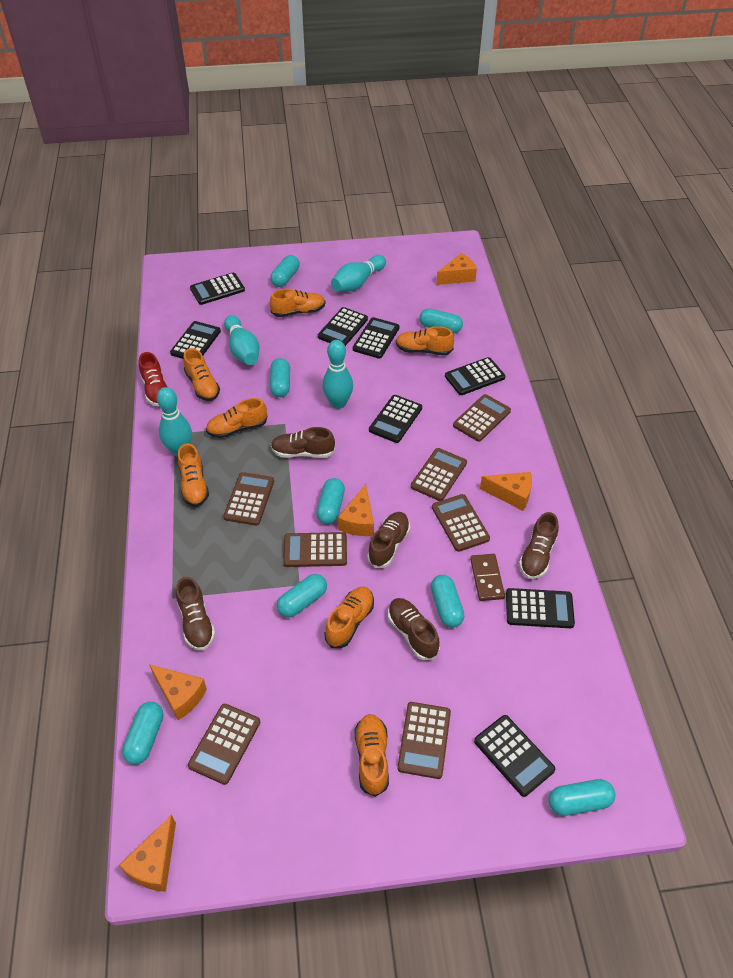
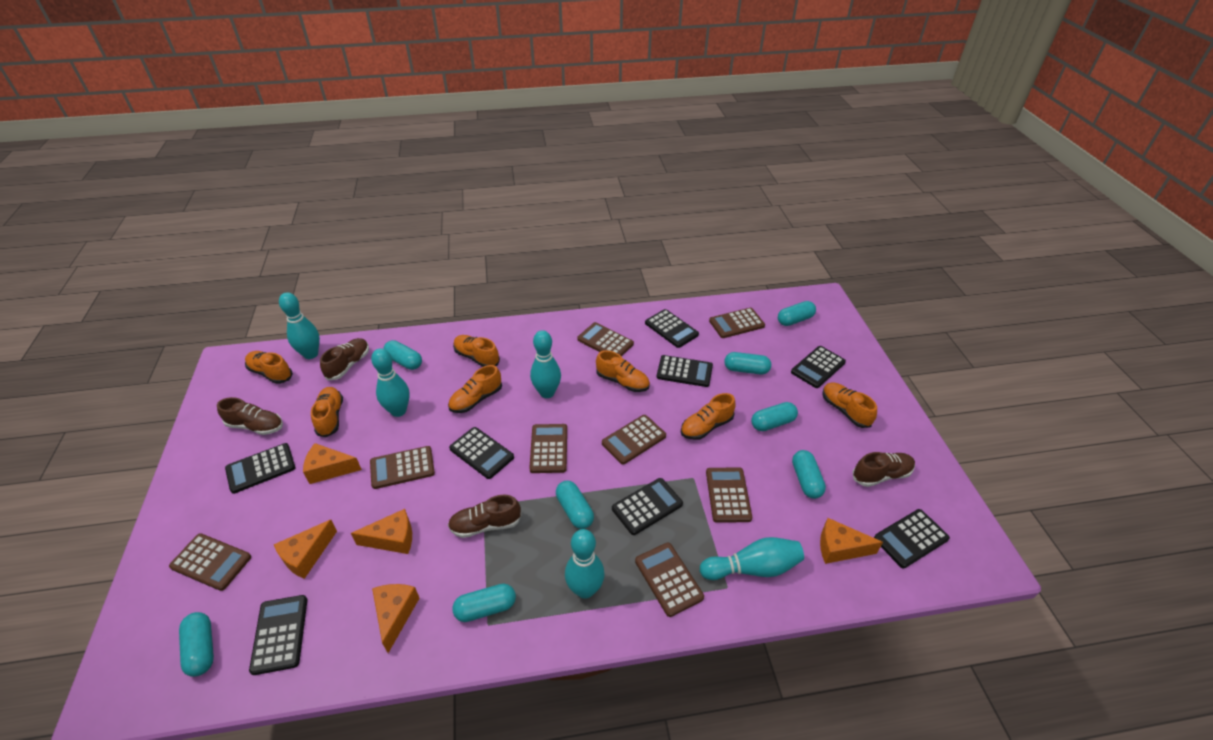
brown calculator: [188,704,260,785] [223,472,274,526] [283,532,347,567] [397,702,451,779] [411,448,467,501] [432,494,490,552] [453,394,511,442] = 7 -> [169,533,251,591] [370,446,435,489] [529,424,567,473] [577,322,634,357] [602,415,666,465] [635,542,704,617] [706,467,752,523] [709,308,765,338] = 8
brown domino: [470,554,505,601] = 1 -> none = 0
brown shoe: [176,577,215,651] [271,427,335,458] [367,512,410,568] [388,598,440,660] [519,512,559,579] = 5 -> [217,397,283,435] [320,338,369,380] [448,495,522,538] [853,452,915,487] = 4
red shoe: [138,352,167,406] = 1 -> none = 0
turquoise bowling pin: [157,387,192,457] [224,315,259,365] [322,340,353,409] [331,255,386,291] = 4 -> [279,292,320,359] [371,348,410,417] [530,330,561,398] [565,529,605,599] [700,537,804,580] = 5

